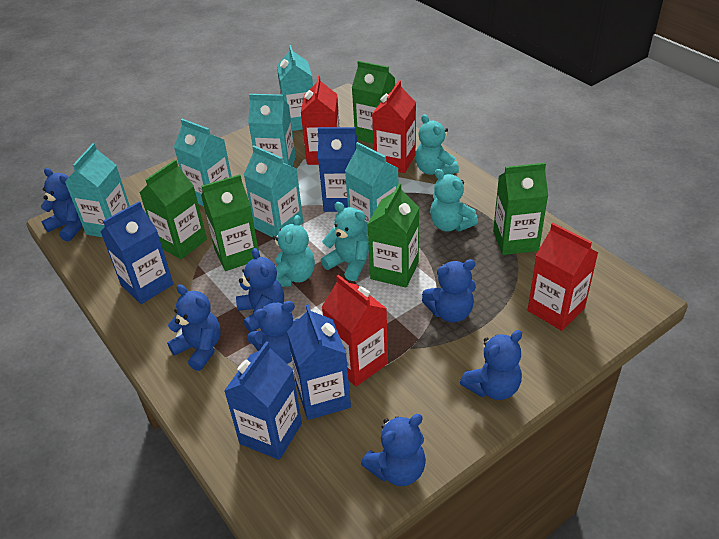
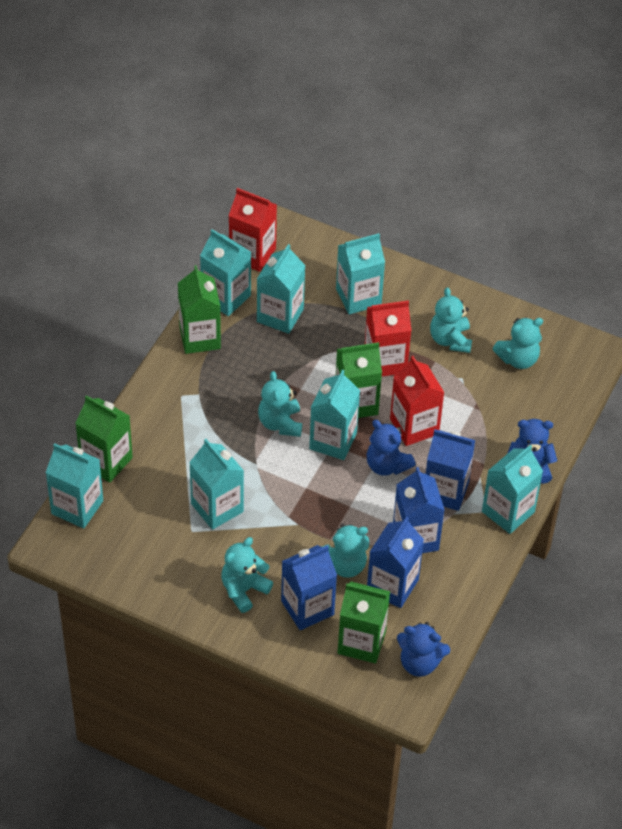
blue teddy bear: [40,168,82,242] [167,284,221,371] [236,248,284,332] [247,301,298,364] [361,414,426,486] [422,259,476,323] [460,330,522,400] = 7 -> [366,420,416,476] [397,622,450,677] [507,419,557,484] = 3
green carton: [139,160,207,259] [201,174,259,271] [352,61,395,143] [367,183,420,288] [493,163,548,255] = 5 -> [75,395,133,483] [178,265,221,354] [336,342,382,418] [338,582,390,663] = 4
red carton: [301,76,340,165] [322,275,388,386] [372,81,416,173] [528,223,599,331] = 4 -> [228,188,277,272] [365,300,412,377] [390,356,444,446] = 3
turquoise carton: [65,143,130,237] [174,119,232,206] [244,146,303,238] [248,94,296,166] [277,45,313,131] [345,142,398,236] = 6 -> [46,443,103,528] [189,439,244,530] [200,229,251,316] [257,244,306,334] [309,370,360,460] [336,233,385,314] [482,445,543,534] = 7
turquoise teddy bear: [273,215,315,287] [321,202,369,281] [415,114,459,175] [430,169,478,232] = 4 -> [221,537,273,613] [258,371,302,437] [322,524,369,578] [430,287,472,353] [493,317,543,369] = 5

